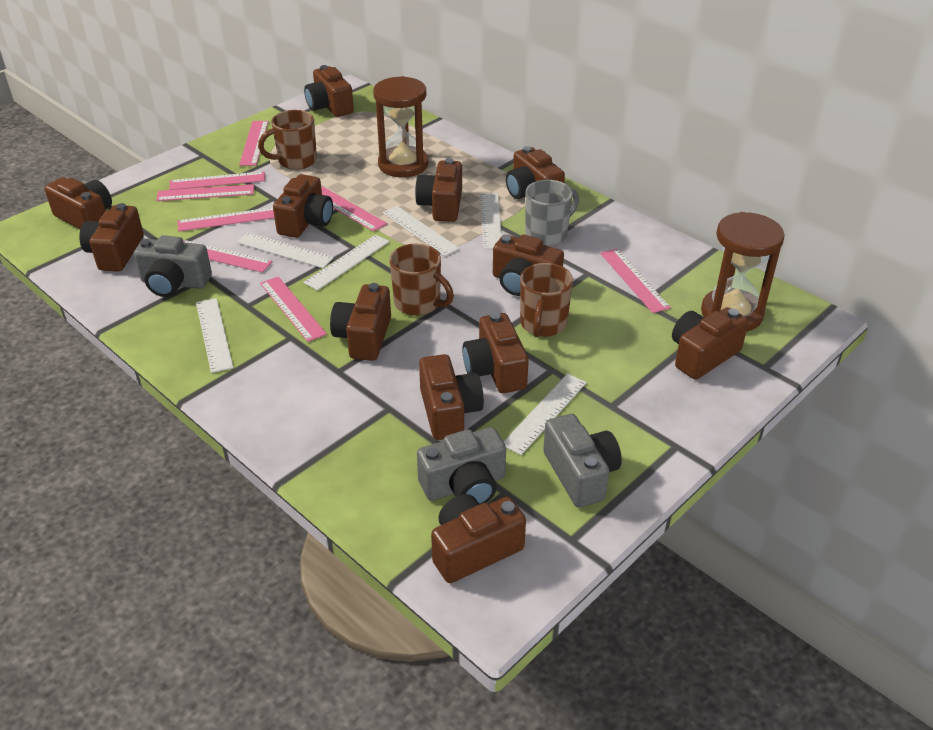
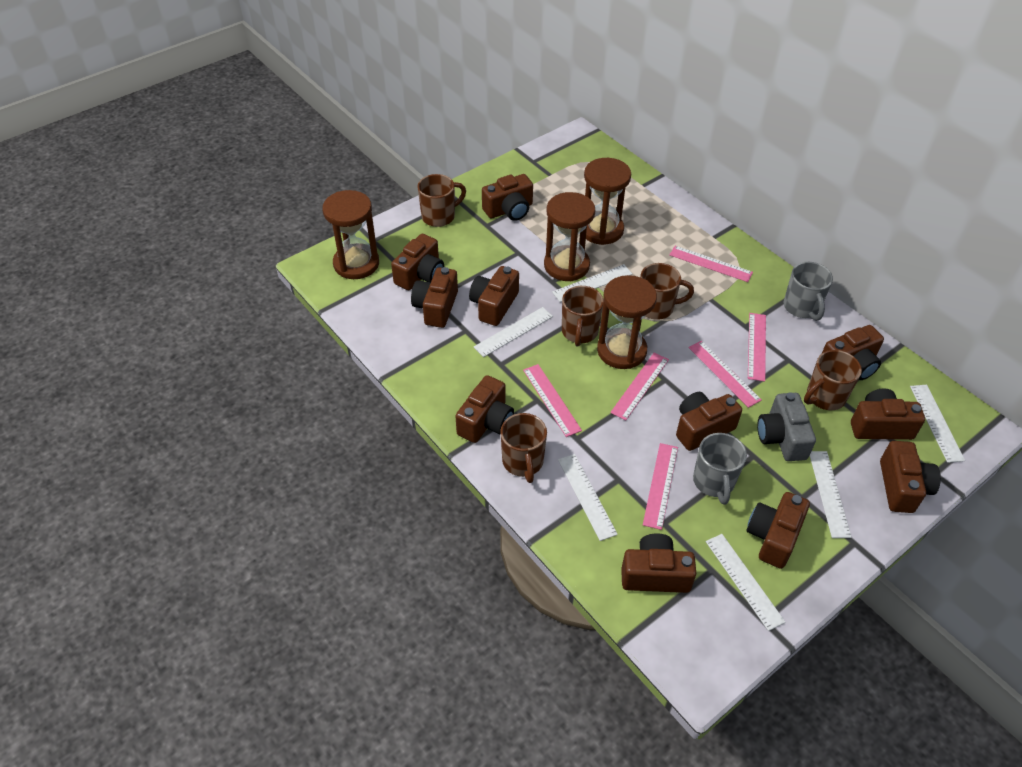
brown camera: [45,177,112,229] [79,203,144,272] [273,174,333,238] [304,65,354,117] [330,283,391,361] [415,158,462,222] [419,354,484,440] [431,494,526,583] [462,312,529,393] [493,234,564,296] [506,146,565,199] [672,307,748,380] = 12 -> [391,234,444,290] [411,267,458,328] [455,375,514,443] [469,266,519,326] [482,174,533,221] [621,533,696,593] [676,392,742,451] [747,492,810,569] [822,325,884,380] [851,388,925,440] [880,441,941,513] = 11
brown hourglass: [373,76,428,177] [701,212,785,332] = 2 -> [322,190,379,279] [544,192,595,281] [584,158,631,245] [597,275,657,369] = 4
brown mug: [258,110,317,170] [389,244,454,316] [520,263,573,337] = 3 -> [418,174,466,227] [500,413,547,483] [562,286,604,347] [640,263,694,320] [804,350,862,410] = 5
grey camera: [134,235,212,297] [417,427,506,504] [543,414,622,508] = 3 -> [757,393,816,461] = 1
grey mug: [525,180,579,246] = 1 -> [693,433,747,505] [784,262,833,321] = 2
pink ruler: [156,184,254,201] [169,171,265,190] [177,207,274,231] [183,240,273,273] [239,121,269,166] [260,276,327,342] [321,187,387,232] [600,248,671,313] = 8 -> [523,364,582,437] [610,353,669,420] [643,443,678,530] [669,246,753,282] [688,341,762,408] [748,313,766,381] = 6

